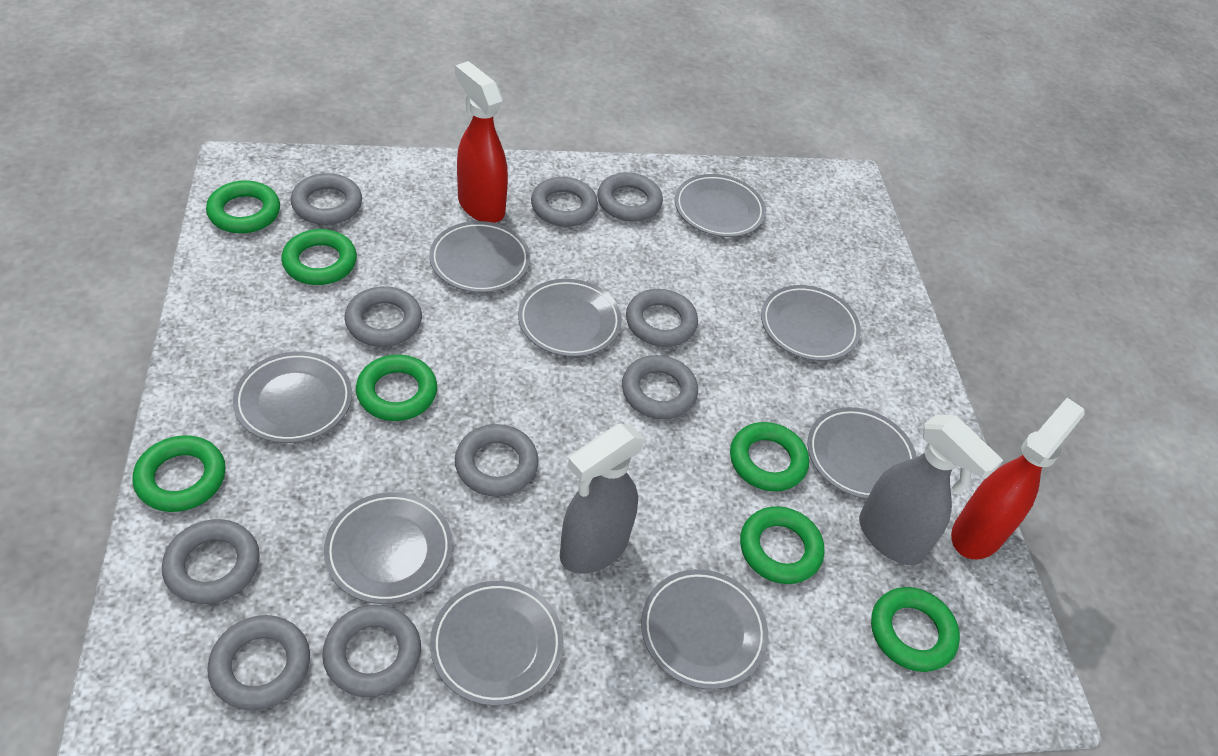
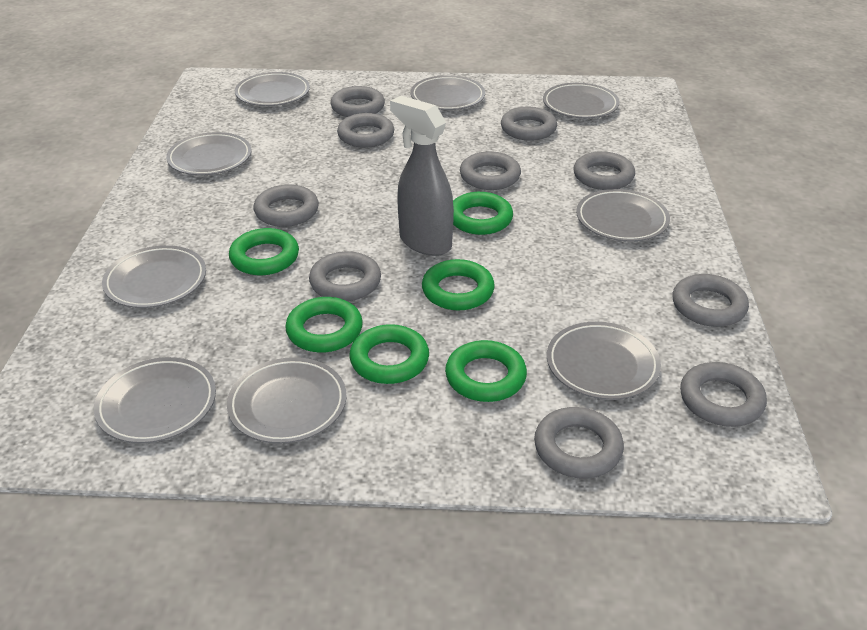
green ring: [132,435,226,512] [206,180,280,233] [281,229,357,285] [356,354,437,421] [730,422,809,491] [740,506,825,584] [871,587,960,672] = 7 -> [229,228,299,275] [285,297,363,353] [349,324,429,384] [422,259,495,310] [445,340,527,402] [453,192,513,235] = 6
grey spray bottle: [560,423,646,574] [859,415,1003,565] = 2 -> [390,96,454,256] = 1
red spray bottle: [455,61,508,223] [951,398,1084,559] = 2 -> none = 0

